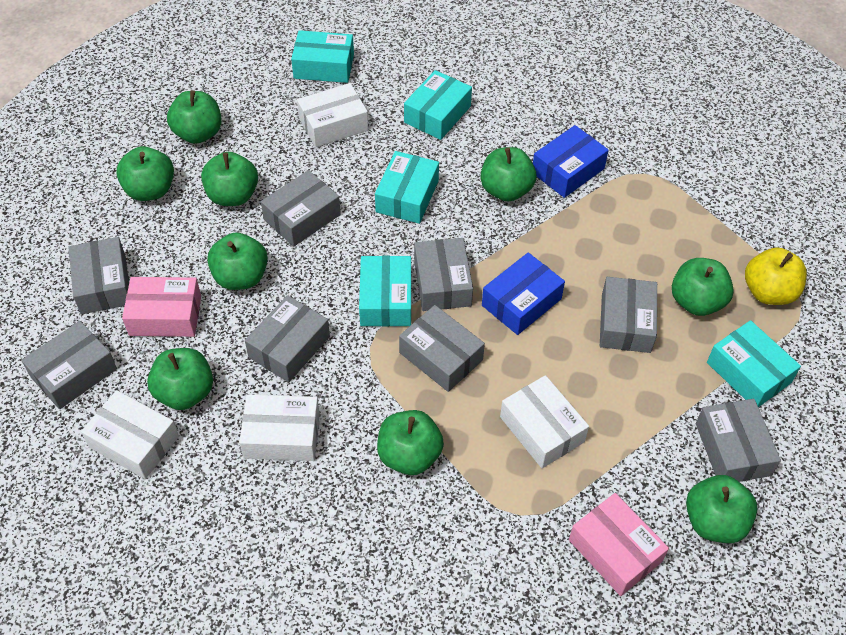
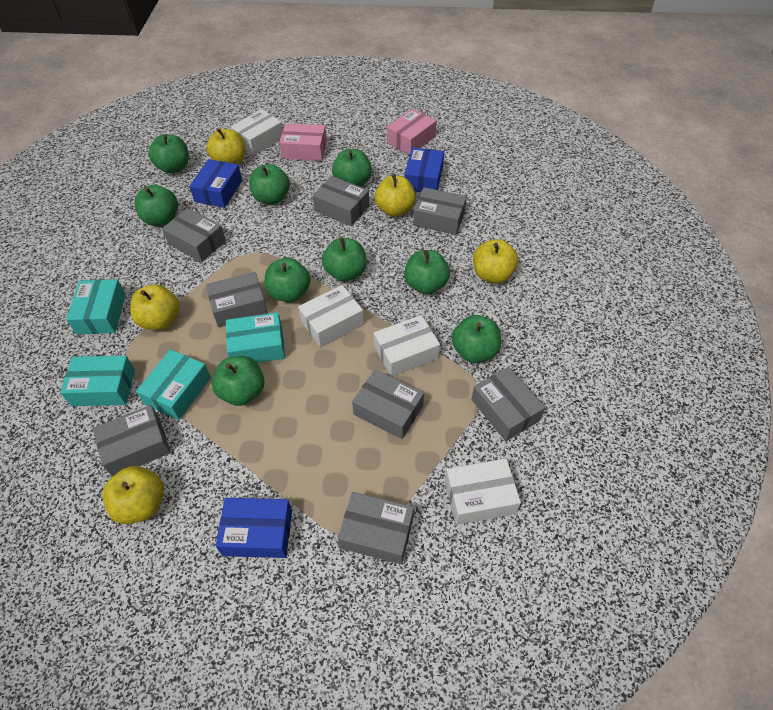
blue box: [482,252,565,335] [533,125,609,198] = 2 -> [189,159,242,208] [216,498,292,558] [404,147,444,192] = 3
turquoise box: [291,30,354,83] [359,256,411,327] [375,151,439,224] [404,70,472,140] [707,320,801,407] = 5 -> [60,356,135,406] [66,279,126,334] [136,349,211,420] [226,312,285,363] = 4
yellow apple: [745,248,807,305] = 1 -> [102,466,164,524] [130,284,180,330] [206,128,245,165] [375,174,416,217] [473,239,518,283] = 5

